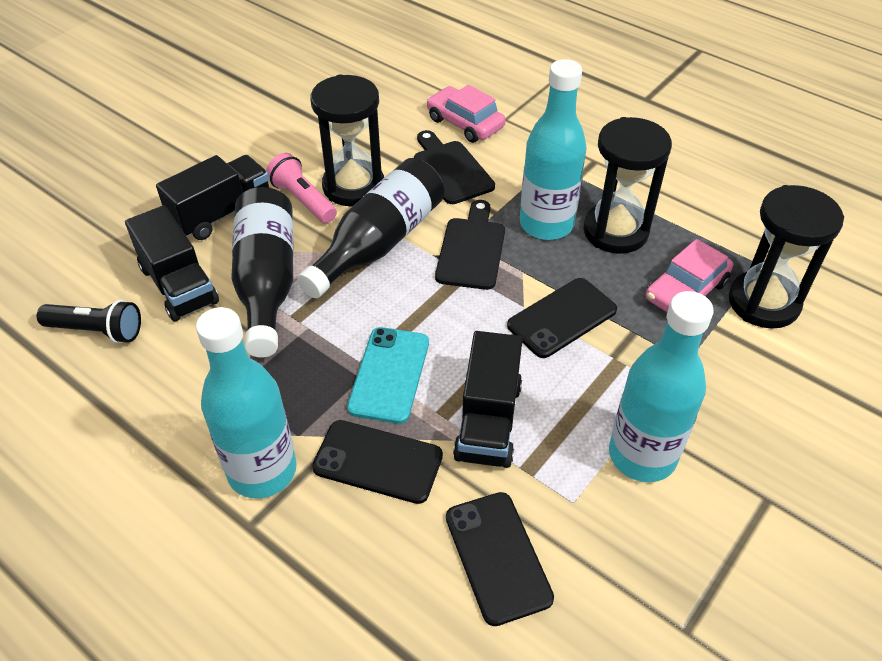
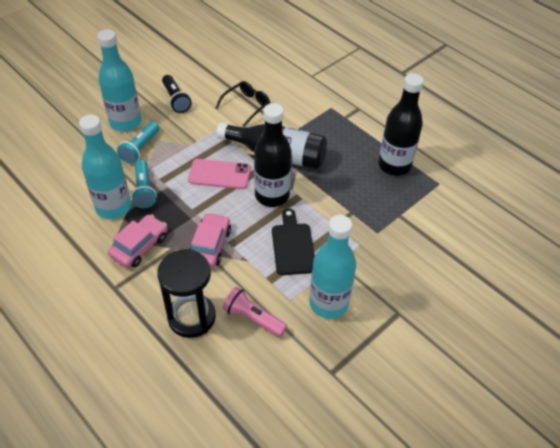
black bottle: [231,187,294,358] [297,158,444,298] = 2 -> [216,122,327,169] [254,103,292,207] [378,73,424,176] = 3
black cutting board: [414,130,495,204] [435,200,505,290] = 2 -> [272,208,315,275] = 1
black glasses: none = 0 -> [215,81,270,127] = 1
black hourglass: [310,74,384,206] [583,117,672,254] [729,185,844,329] = 3 -> [157,249,216,338] = 1
black phone: [312,420,443,504] [446,492,554,626] [507,278,617,358] = 3 -> none = 0
black truck: [125,205,219,321] [156,155,269,240] [453,331,523,468] = 3 -> none = 0
pink phone: none = 0 -> [188,159,251,189] = 1
turquoise flashlight: none = 0 -> [117,121,159,164] [131,160,157,209] = 2
turquoise phone: [347,327,429,424] = 1 -> none = 0

